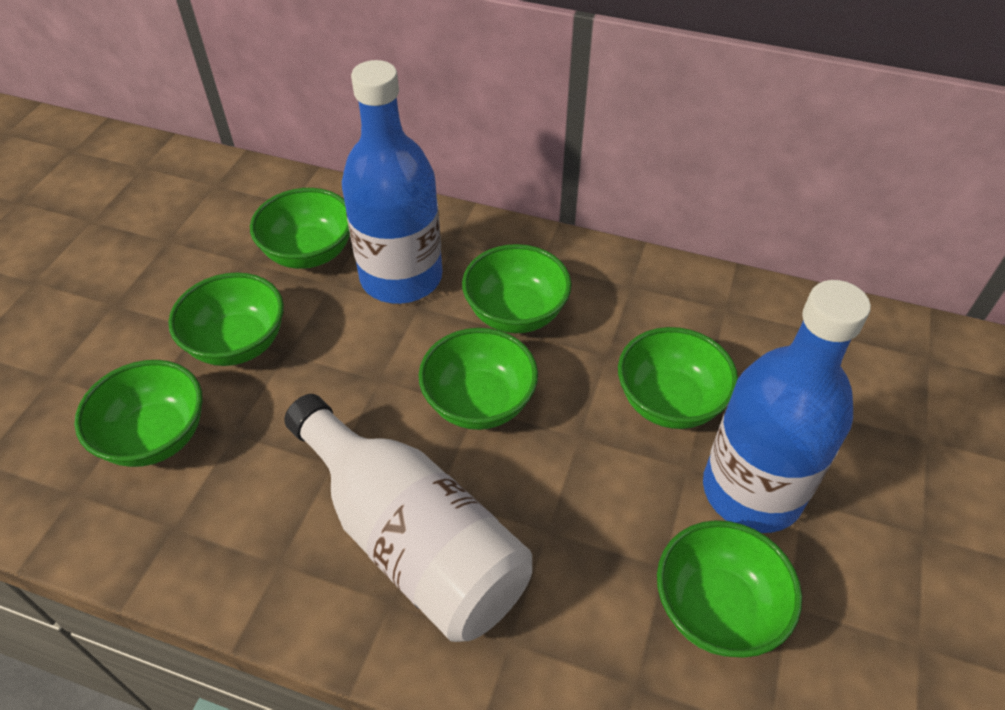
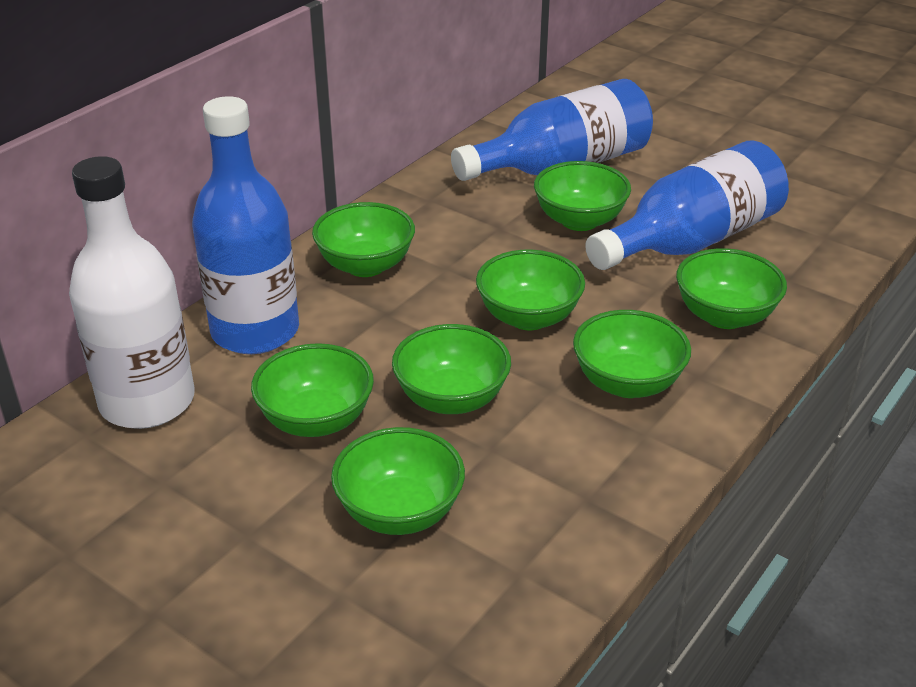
blue bottle: [342,60,443,304] [703,280,871,533] = 2 -> [192,96,299,354] [451,79,653,181] [585,141,789,270] = 3
green bowl: [74,360,203,467] [168,272,284,366] [250,188,350,269] [419,328,538,430] [462,244,572,333] [618,327,738,429] [657,520,802,658] = 7 -> [251,343,374,437] [312,202,415,277] [331,427,465,535] [392,324,511,414] [476,250,585,330] [534,161,631,231] [573,310,691,398] [676,248,787,329] = 8

